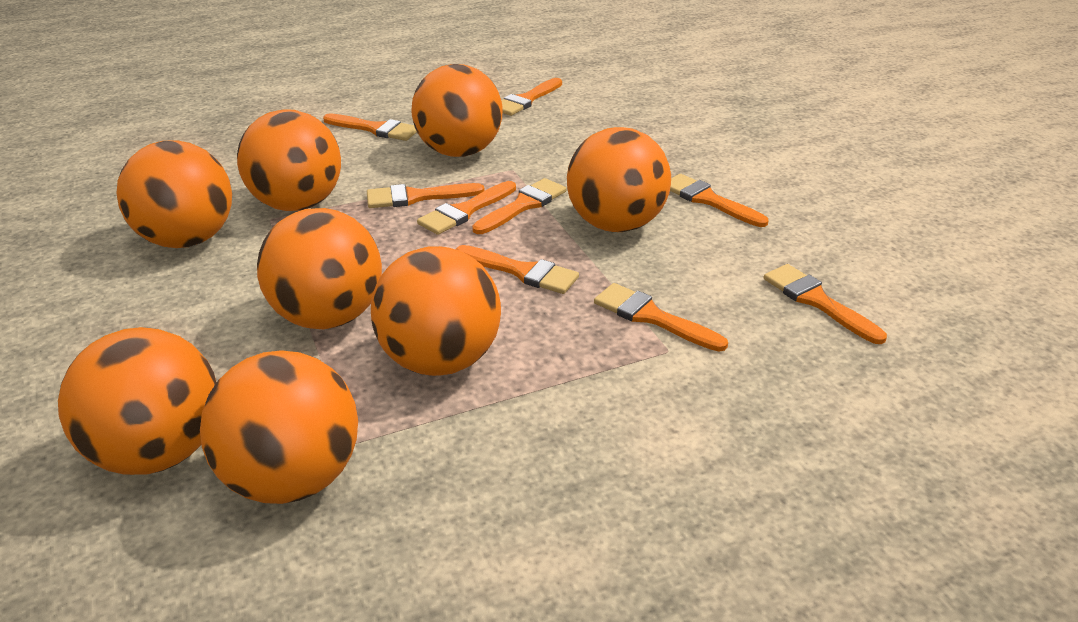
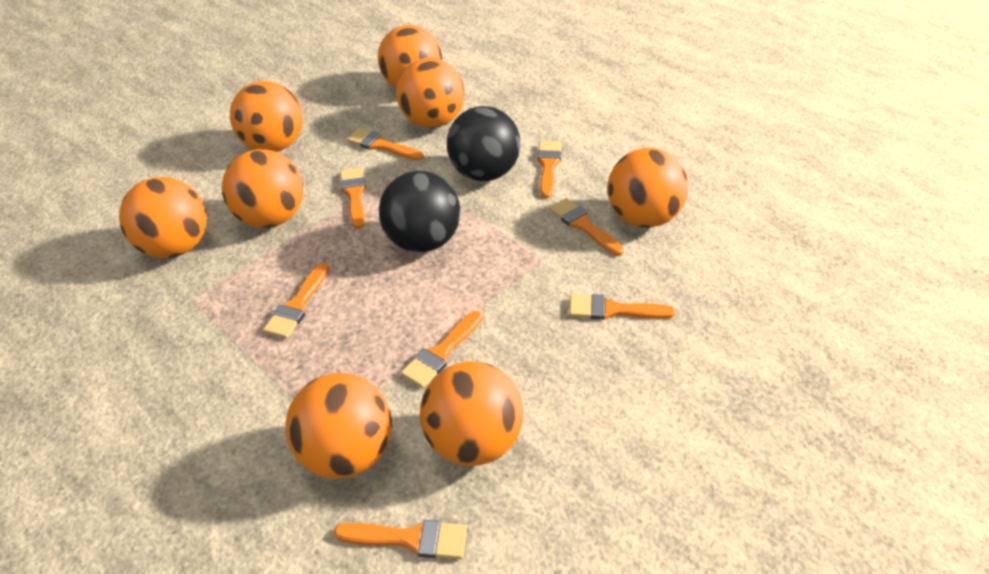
black ball: none = 0 -> [379,171,460,252] [447,106,521,181] = 2
orange brush: [323,113,417,141] [367,183,484,208] [417,181,516,235] [456,245,579,294] [472,178,566,234] [501,78,562,116] [594,283,728,352] [670,174,769,227] [763,264,887,344] = 9 -> [263,263,329,339] [334,520,467,559] [340,168,366,229] [347,128,424,161] [401,311,482,388] [537,141,561,198] [549,198,624,256] [569,294,676,320] = 8

